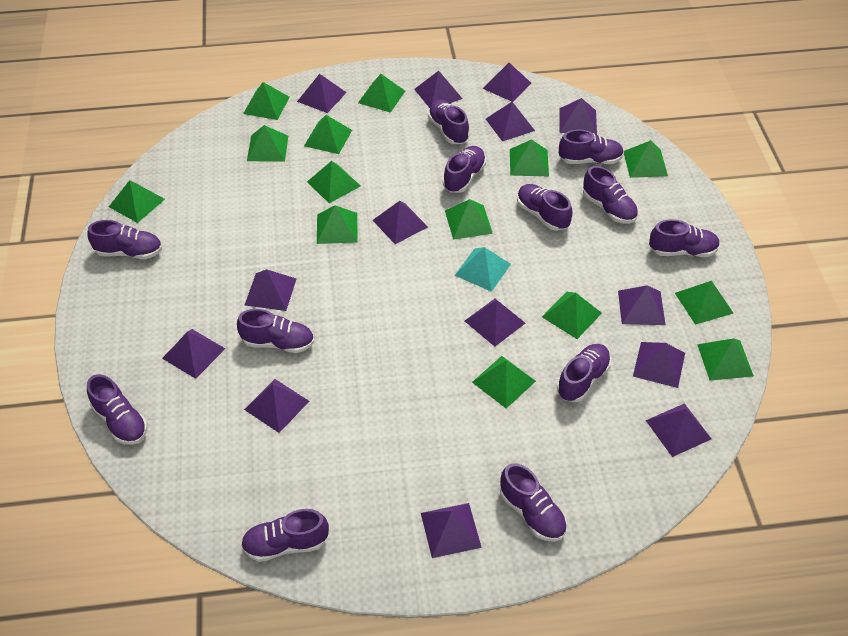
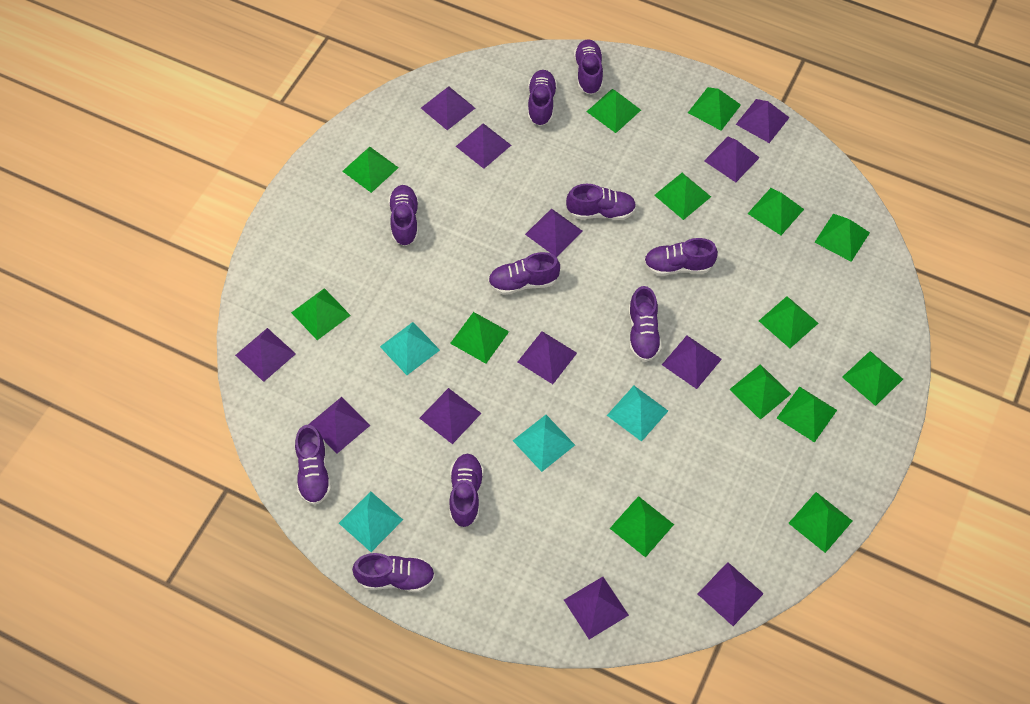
purple pyramid: [162,329,226,379] [244,379,309,433] [245,269,296,311] [297,74,347,113] [373,201,428,244] [414,71,463,108] [421,503,482,558] [465,299,525,346] [483,63,531,102] [486,102,535,141] [559,98,597,135] [618,285,665,325] [633,342,685,388] [646,403,711,457] = 14 -> [235,328,296,382] [308,397,370,453] [420,388,481,444] [421,86,475,130] [456,123,511,169] [518,331,577,384] [525,208,582,257] [564,577,629,639] [662,336,722,389] [698,562,764,626] [704,137,760,182] [736,99,790,143] = 12
purple shoe: [87,374,148,445] [88,220,162,259] [237,309,314,353] [241,509,329,562] [428,100,469,144] [443,146,486,193] [500,463,567,542] [517,184,572,231] [557,344,611,402] [559,129,624,164] [583,166,638,224] [649,219,720,257] = 12 -> [295,425,331,505] [352,553,435,592] [388,185,419,246] [449,454,484,527] [488,252,560,295] [528,70,557,126] [566,184,636,220] [574,39,603,95] [629,286,662,362] [644,238,718,276] = 10
turquoise pyramid: [455,247,511,292] = 1 -> [339,491,403,552] [380,322,440,375] [513,415,575,472] [607,386,668,442] = 4

